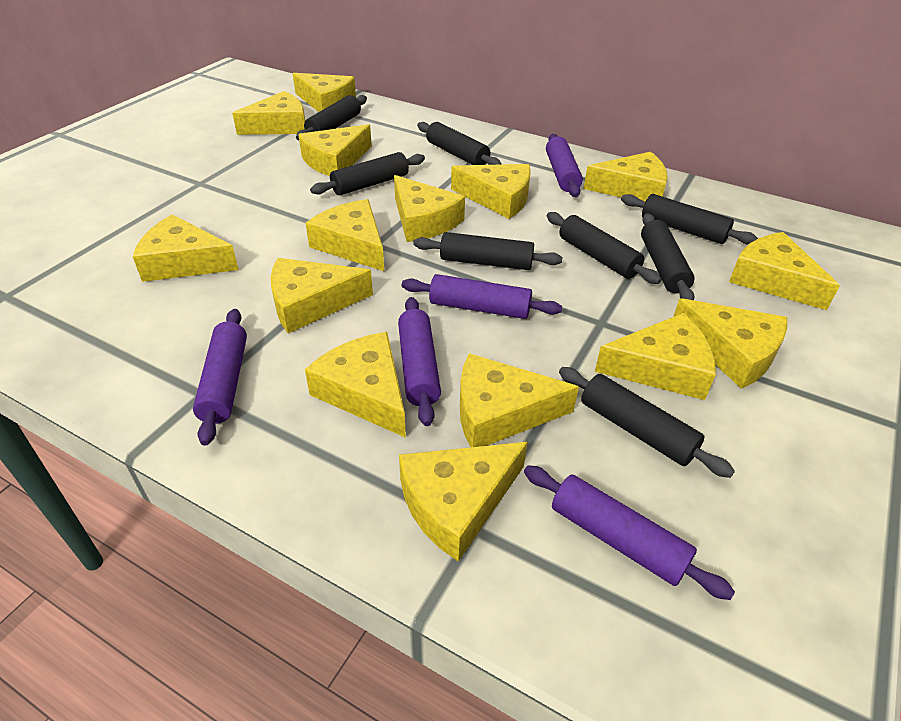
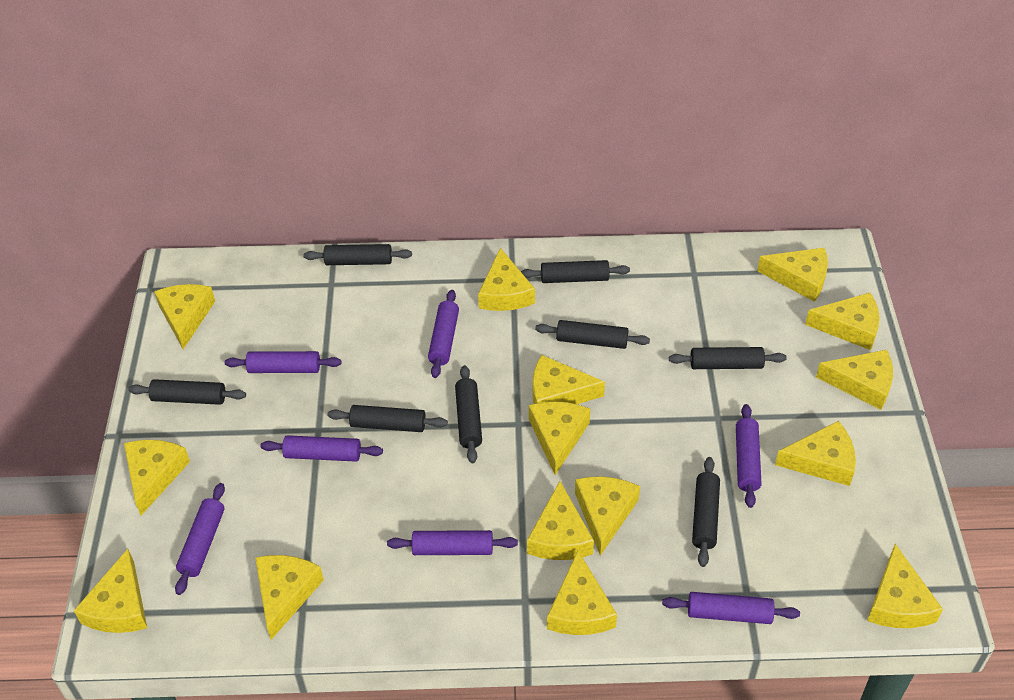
purple rolling pin: [193,309,247,446] [398,297,441,426] [402,274,562,319] [524,465,735,600] [546,134,583,197] = 5 -> [175,483,225,595] [225,351,341,373] [260,435,383,462] [387,530,518,555] [428,290,459,378] [662,592,800,624] [736,404,762,508] = 7

